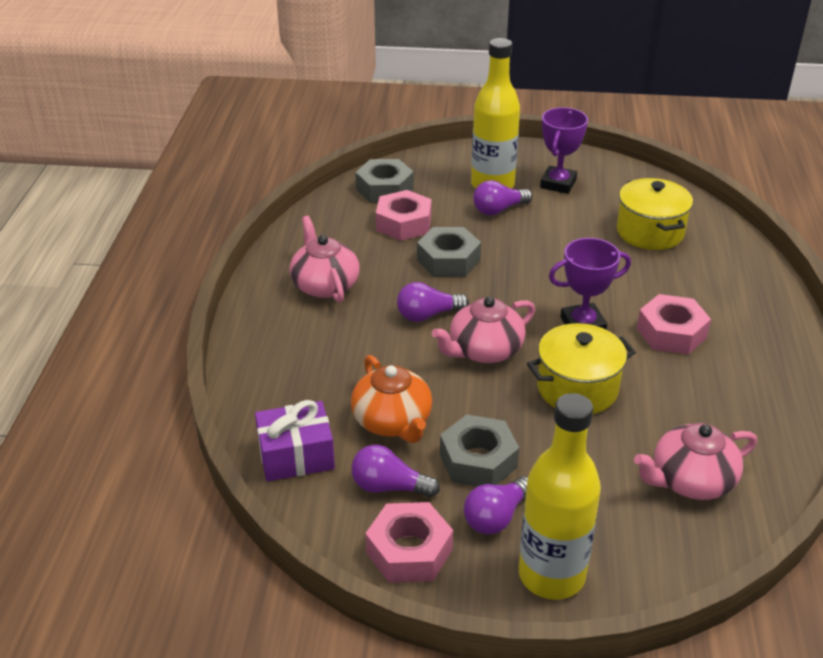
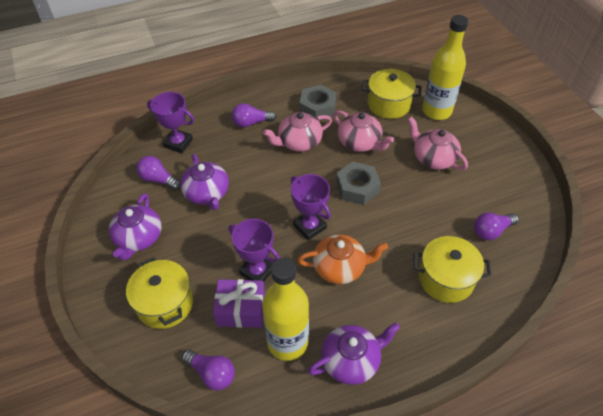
grey nut: [355,159,414,203] [417,227,481,277] [440,414,519,487] = 3 -> [300,84,337,121] [336,162,381,205] = 2
pink nut: [365,502,453,583] [376,190,432,241] [637,294,711,355] = 3 -> none = 0
purple teapot: none = 0 -> [109,193,162,261] [180,154,229,210] [308,323,400,385] = 3
purple trophy: [540,107,588,194] [549,238,631,329] = 2 -> [147,92,194,153] [228,219,280,282] [291,174,331,240] = 3
yellow pot: [527,323,636,414] [617,178,693,250] = 2 -> [126,257,193,329] [362,69,422,119] [413,236,492,303] = 3

